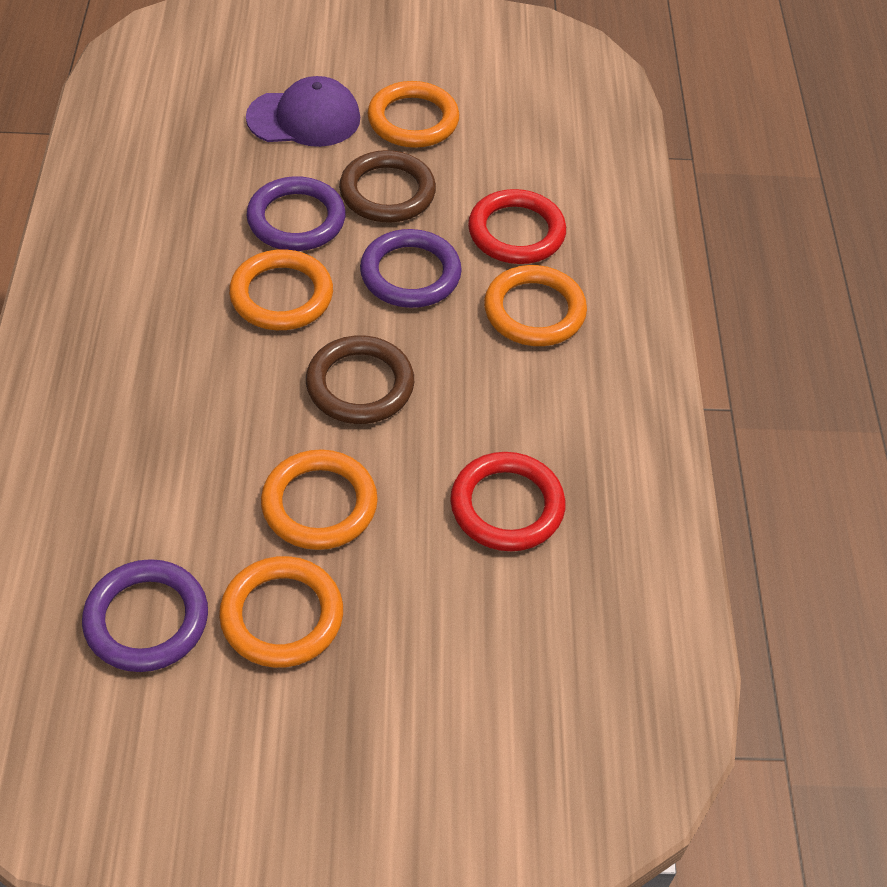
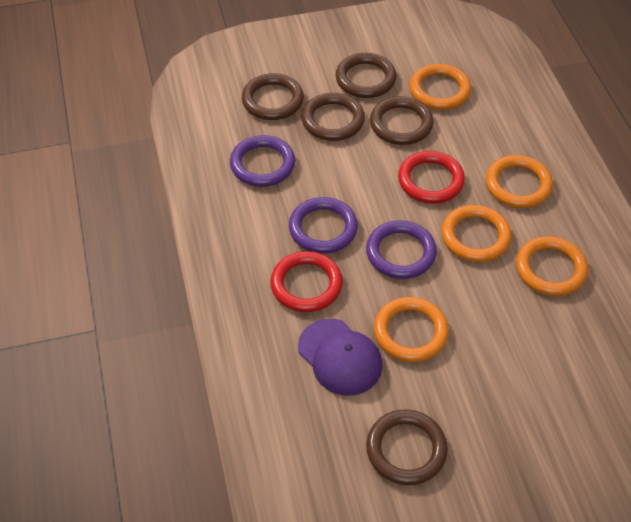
brown ring: [306,335,414,424] [339,150,436,223] = 2 -> [242,73,304,120] [302,93,365,141] [335,53,397,98] [366,409,448,485] [370,96,433,145] = 5

